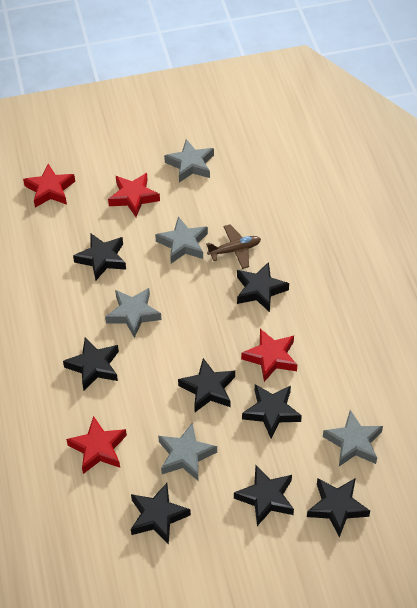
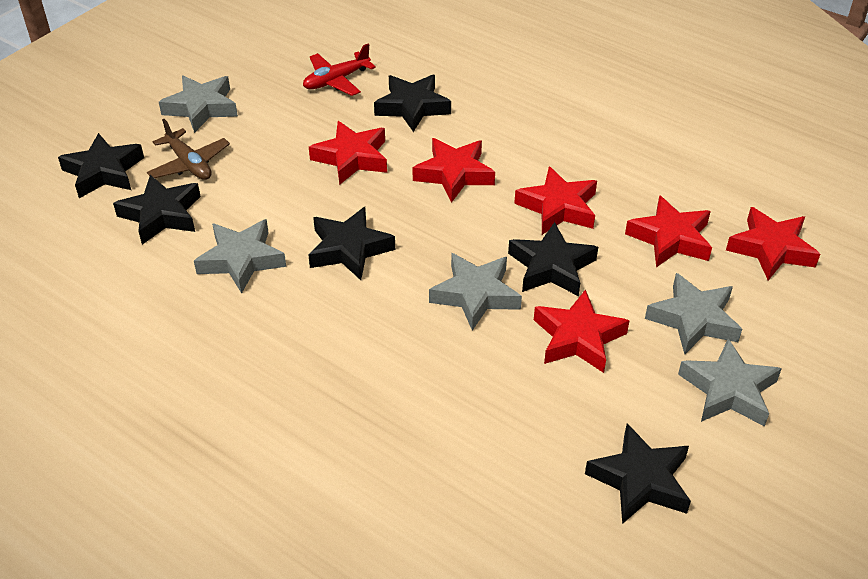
black star: [63,337,119,390] [73,233,126,280] [131,483,191,545] [178,358,235,412] [234,465,294,526] [237,262,289,312] [242,384,302,438] [307,478,370,538] = 8 -> [58,133,144,198] [113,175,201,245] [308,207,395,280] [374,75,451,132] [508,222,598,296] [585,423,691,524] = 6
red plane: none = 0 -> [303,43,376,96] = 1
red star: [23,164,75,208] [66,416,127,474] [108,173,160,217] [241,329,297,382] = 4 -> [309,121,387,185] [413,138,495,203] [514,166,597,235] [534,289,630,373] [625,195,712,267] [726,207,820,280] = 6

